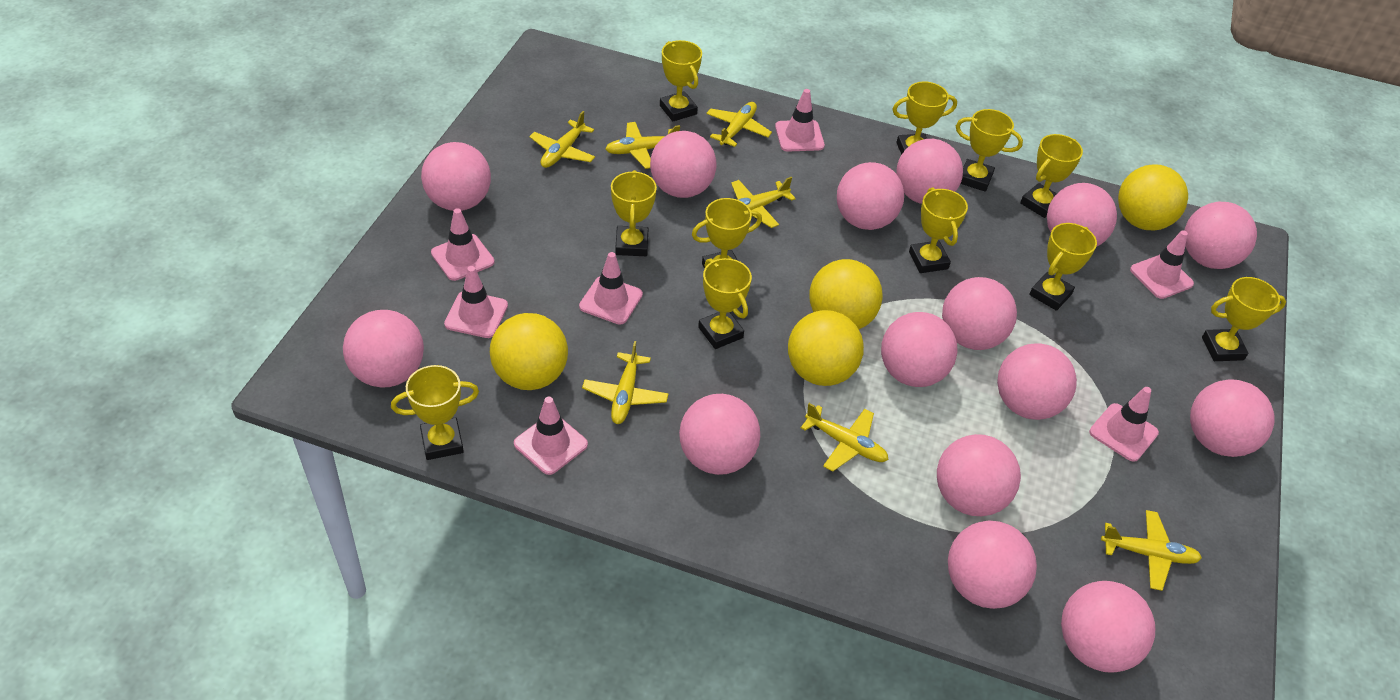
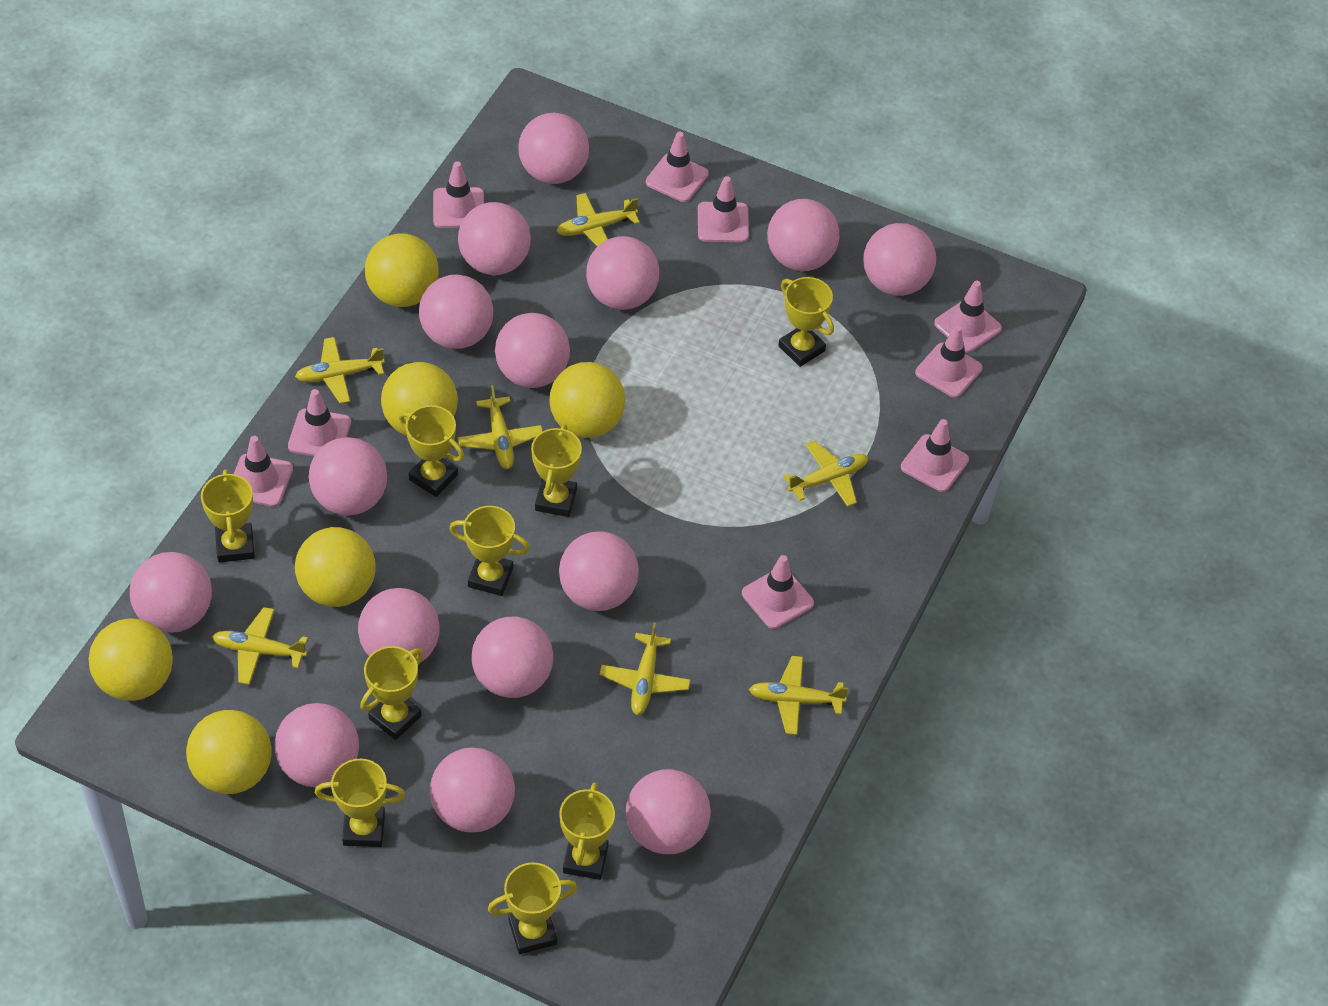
pink traffic cone: [431,208,495,281] [444,266,508,338] [514,397,588,475] [579,252,643,325] [775,89,825,152] [1089,387,1159,462] [1130,230,1194,299] = 7 -> [234,436,293,507] [288,389,351,456] [433,162,484,228] [646,132,709,202] [698,176,749,243] [742,555,814,629] [901,419,969,492] [915,325,983,398] [934,281,1002,353] = 9
yellow ball: [490,313,568,390] [788,310,864,386] [809,259,883,329] [1118,165,1188,231] = 4 -> [89,619,173,701] [186,710,272,794] [295,527,376,607] [365,233,439,307] [381,362,458,436] [549,362,625,438] = 6
yellow trophy: [391,365,479,460] [611,170,657,256] [660,40,702,121] [692,198,762,269] [698,258,752,349] [893,81,957,155] [909,187,968,273] [956,109,1023,192] [1020,134,1083,218] [1029,223,1097,311] [1202,277,1286,361] = 11 -> [201,469,255,563] [315,759,405,847] [360,646,423,740] [399,405,464,497] [449,506,530,596] [488,862,577,954] [531,425,582,517] [559,782,615,880] [778,277,834,367] = 9

